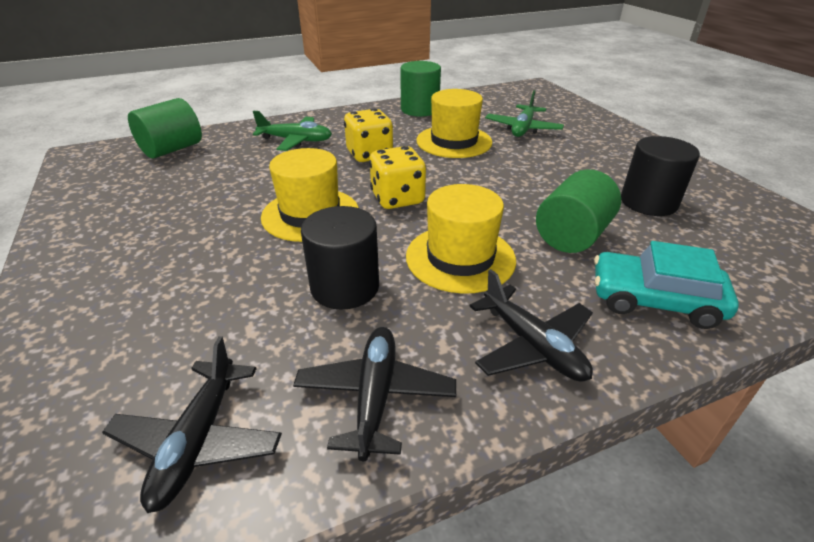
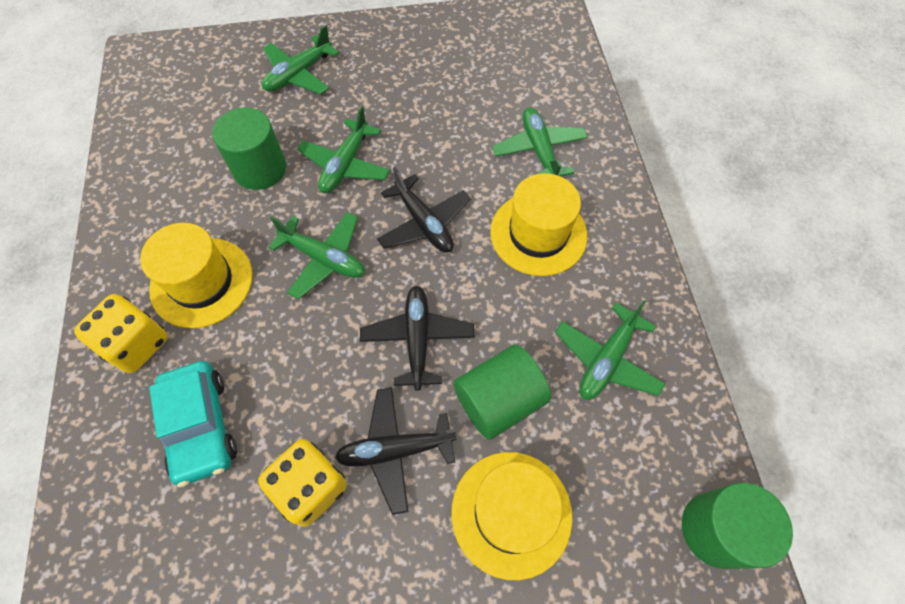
black cylinder: [301,206,379,310] [621,136,700,216] = 2 -> none = 0
green plane: [253,111,332,151] [485,90,564,137] = 2 -> [262,25,339,95] [268,212,365,299] [297,106,390,193] [492,107,588,176] [555,300,665,400] = 5

